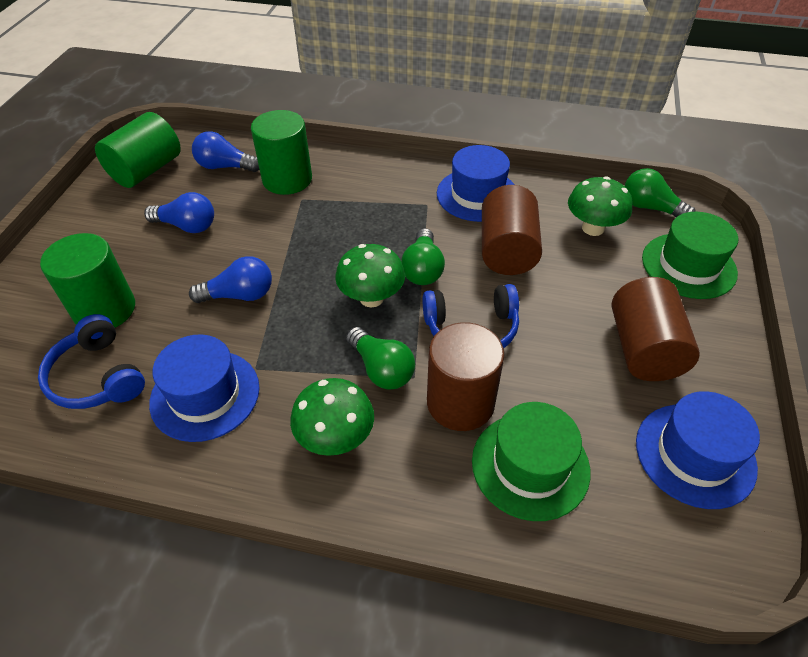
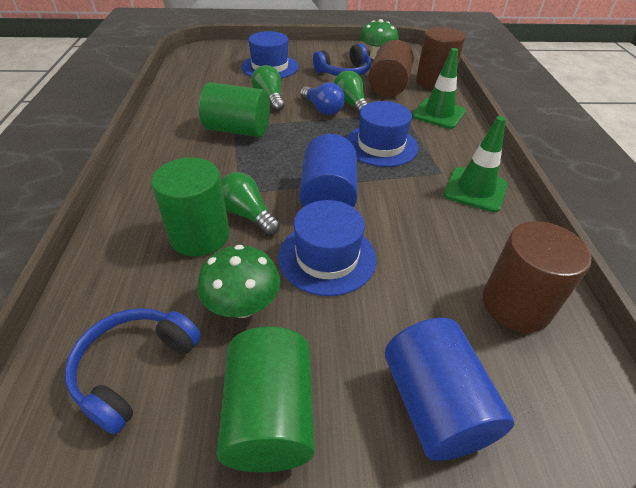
blue cylinder: none = 0 -> [299,134,358,207] [385,318,514,461] = 2
blue light bulb: [144,192,214,233] [189,256,272,303] [192,131,259,172] = 3 -> [300,82,345,115] = 1
green hat: [472,402,590,521] [642,212,738,299] = 2 -> none = 0
green mushroom: [290,378,374,456] [335,244,405,307] [568,176,632,236] = 3 -> [197,245,280,318] [360,19,399,59] = 2
green traffic cone: none = 0 -> [412,48,466,129] [443,116,508,212] = 2

